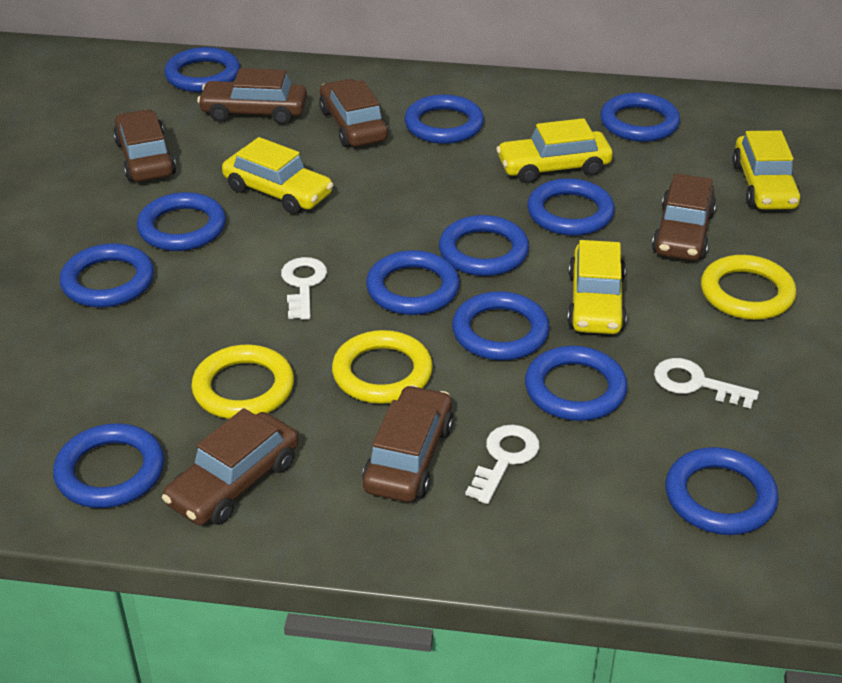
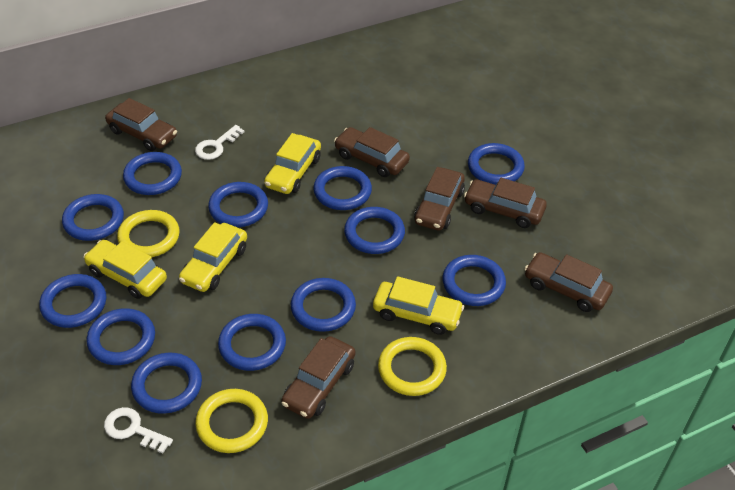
white key: [281,257,327,320] [466,425,540,504] [654,358,759,409] = 3 -> [104,407,173,454] [195,125,244,160] = 2

